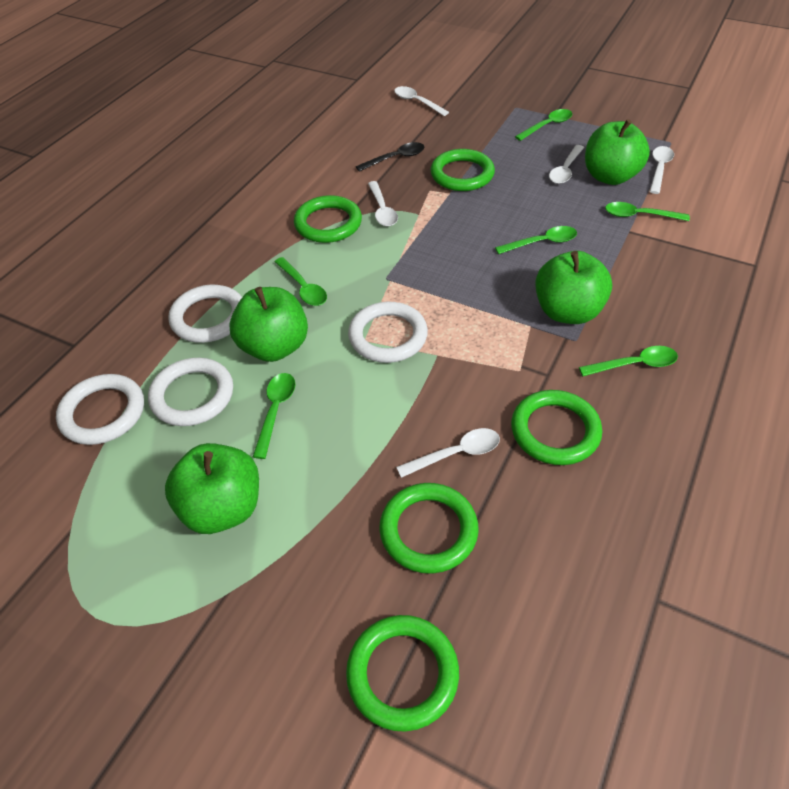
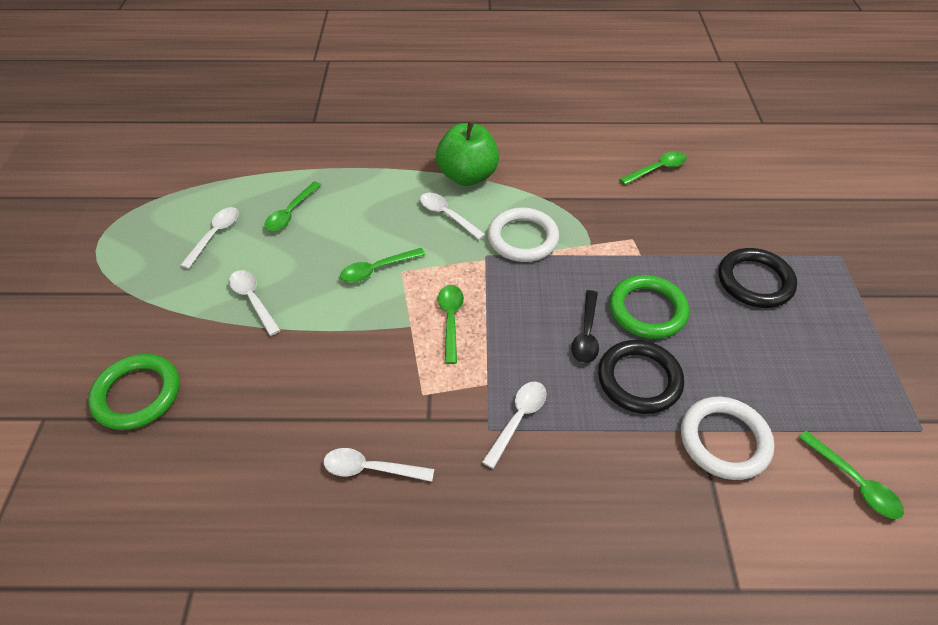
black ring: none = 0 -> [598,340,684,414] [718,248,797,308] = 2
green apple: [165,443,259,534] [229,287,308,362] [535,251,612,324] [585,119,650,185] = 4 -> [436,121,499,186] = 1
green ring: [294,195,362,243] [346,615,459,731] [379,483,479,574] [431,149,495,191] [511,390,602,465] = 5 -> [88,354,180,430] [610,275,689,339] = 2
green spoon: [253,373,295,459] [275,257,327,306] [495,226,577,254] [515,109,572,141] [579,346,678,376] [605,202,690,221] = 6 -> [264,181,321,231] [340,248,425,283] [438,285,464,364] [619,151,687,185] [798,430,904,519] = 5
white ring: [56,374,144,445] [148,358,233,426] [168,285,242,343] [348,302,428,363] = 4 -> [488,208,559,262] [681,397,775,480] = 2

